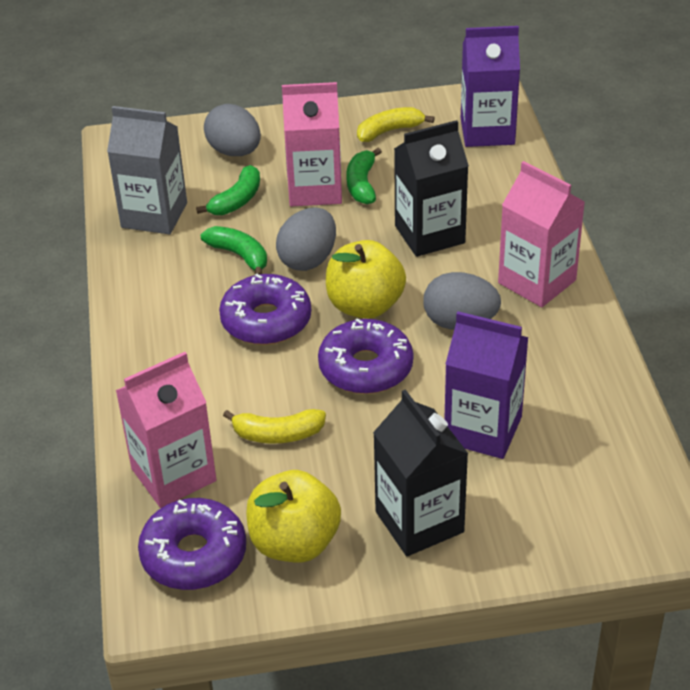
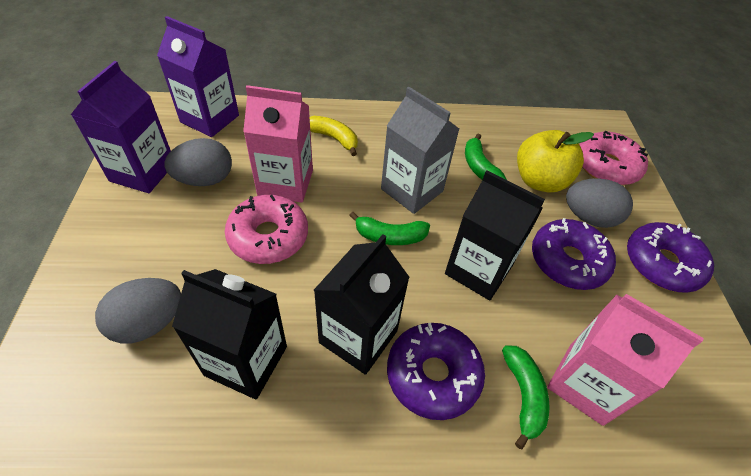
black carton: [373,389,468,556] [394,120,469,257] = 2 -> [172,269,287,400] [314,234,410,375] [445,171,545,300] = 3
pink carton: [115,352,216,508] [282,82,342,206] [498,161,585,307] = 3 -> [243,85,313,203] [547,294,704,426] = 2
pink donut: none = 0 -> [225,195,308,264] [579,130,648,185] = 2
yellow apple: [246,470,341,562] [326,240,406,319] = 2 -> [517,130,594,192] = 1
yellow banana: [223,409,326,443] [357,107,435,142] = 2 -> [310,116,358,156] = 1

